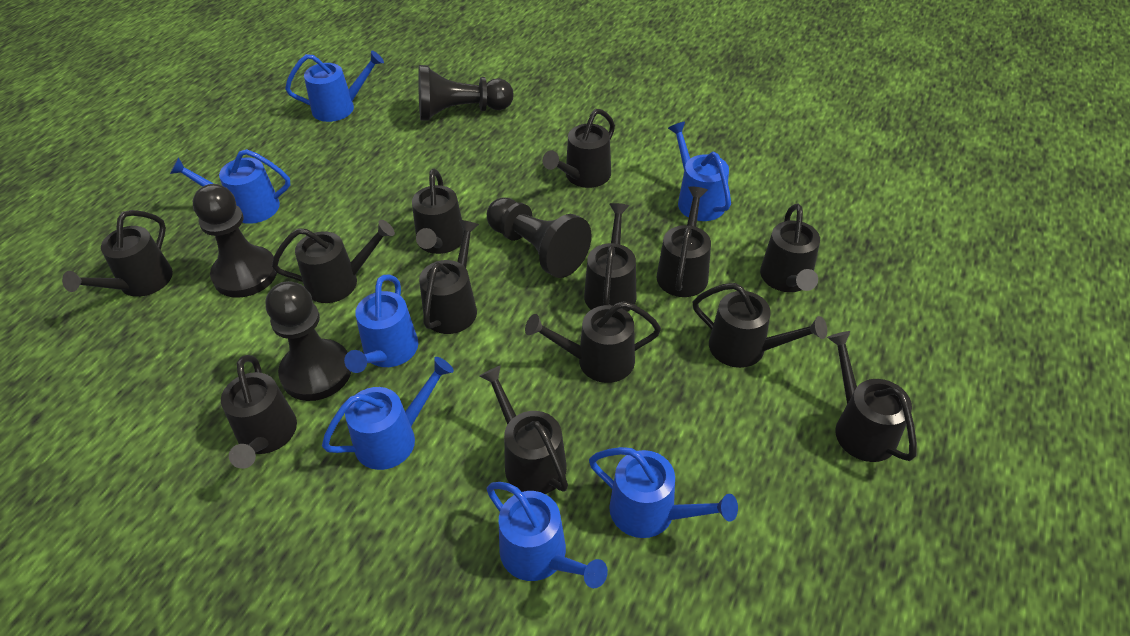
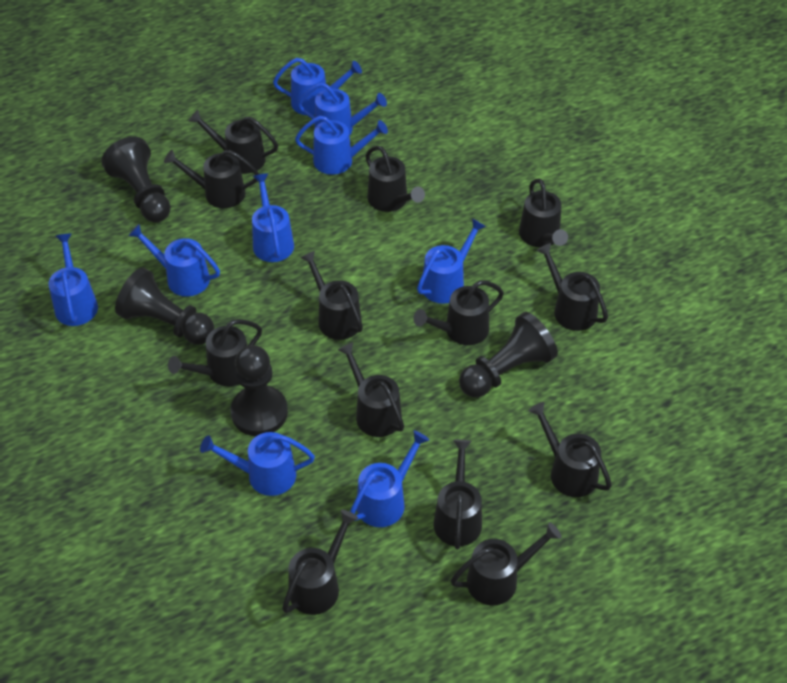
blue watering can: [170,149,291,224] [285,50,384,122] [322,357,454,470] [344,275,418,373] [487,482,608,588] [589,447,738,538] [668,122,731,221] = 7 -> [48,233,98,326] [129,224,220,297] [200,432,315,496] [252,173,294,262] [273,58,362,115] [295,116,388,175] [297,83,387,136] [350,430,429,527] [417,218,486,304] = 9

